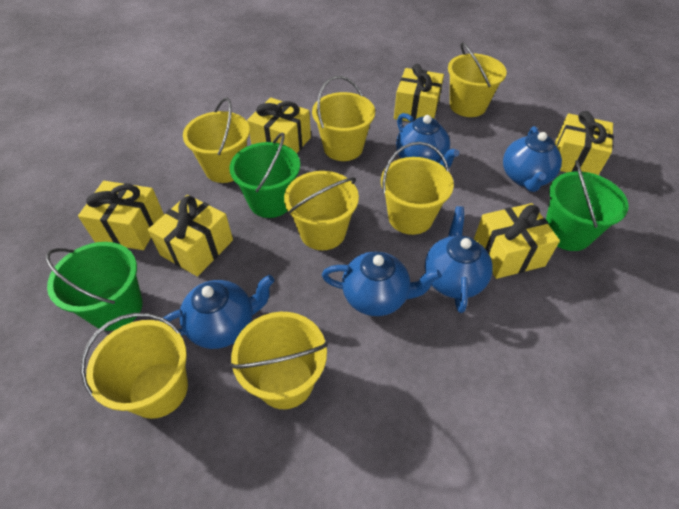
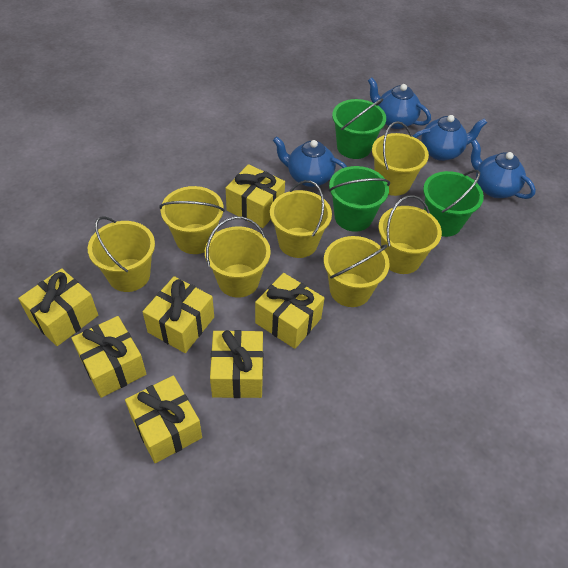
blue teapot: [160,275,275,349] [322,251,441,316] [396,113,459,168] [425,206,493,313] [503,126,562,192] = 5 -> [273,136,347,187] [368,77,431,129] [413,115,487,161] [471,139,536,199] = 4
yellow gift: [78,181,164,250] [148,195,233,277] [247,97,311,153] [394,64,444,122] [474,203,560,279] [555,111,614,175] = 6 -> [18,268,98,346] [71,316,146,398] [125,375,202,463] [143,276,214,353] [210,330,263,398] [226,164,285,228] [255,273,324,349] = 7

